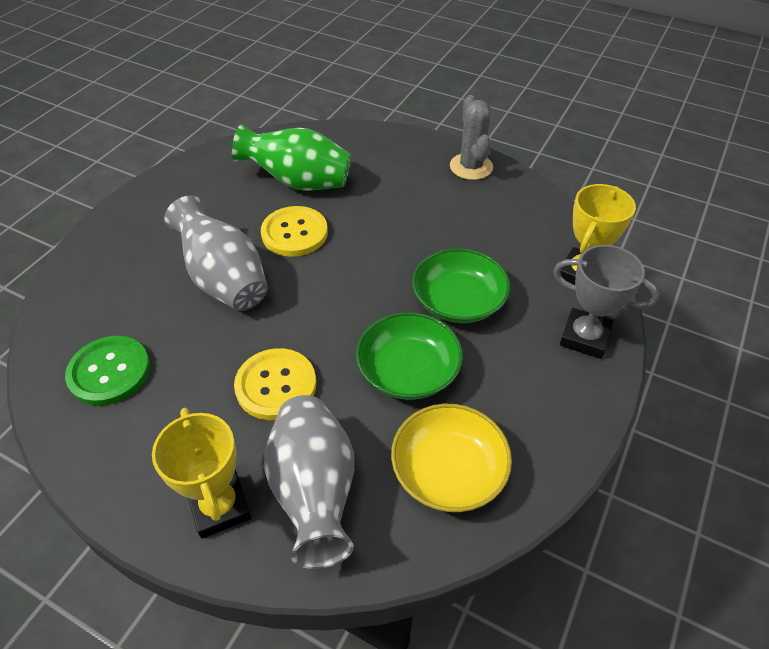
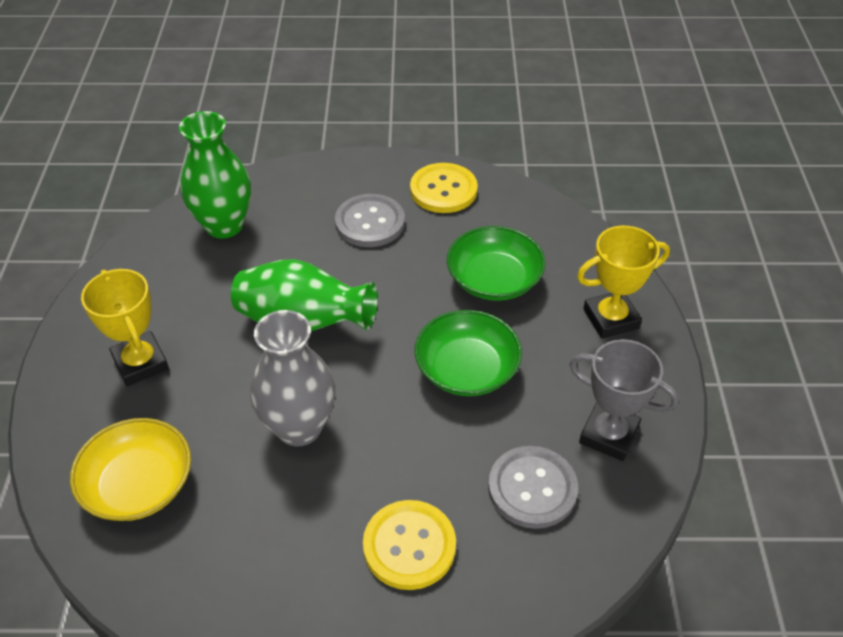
green button: [65,336,150,406] = 1 -> none = 0
green vase: [232,124,351,191] = 1 -> [179,111,251,239] [231,259,378,331] = 2
grey button: none = 0 -> [335,194,405,247] [488,446,578,529] = 2
grey cactus: [450,95,493,180] = 1 -> none = 0
grey vase: [164,195,268,311] [264,395,354,569] = 2 -> [250,310,335,446] = 1

